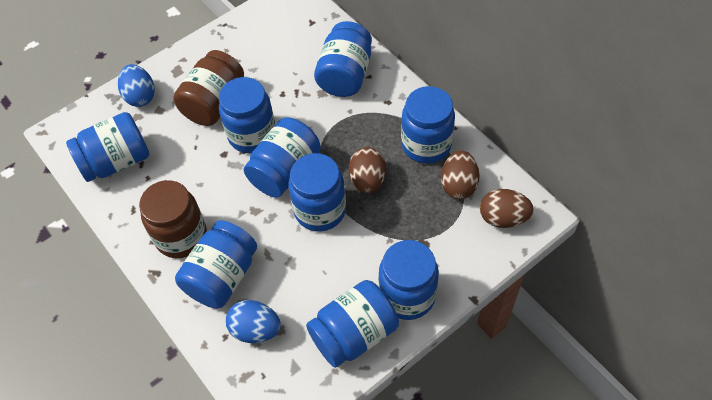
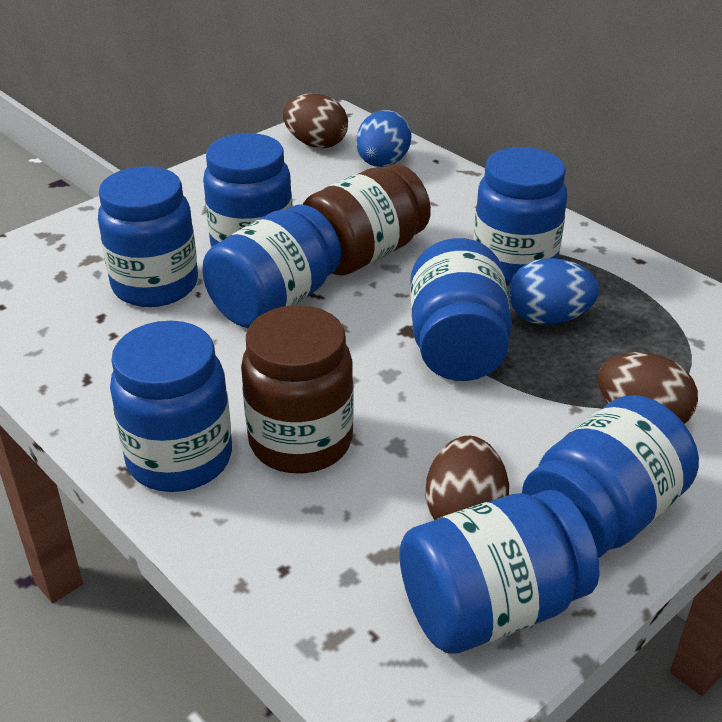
blue jar: [66,112,149,182] [175,220,257,309] [219,77,275,153] [244,117,321,198] [288,153,346,232] [306,280,399,368] [314,21,372,97] [378,240,439,320] [401,86,455,164] = 9 -> [98,166,198,307] [110,321,232,492] [202,205,341,328] [203,133,292,247] [399,490,599,654] [410,238,512,381] [473,147,567,283] [522,395,699,558] = 8

